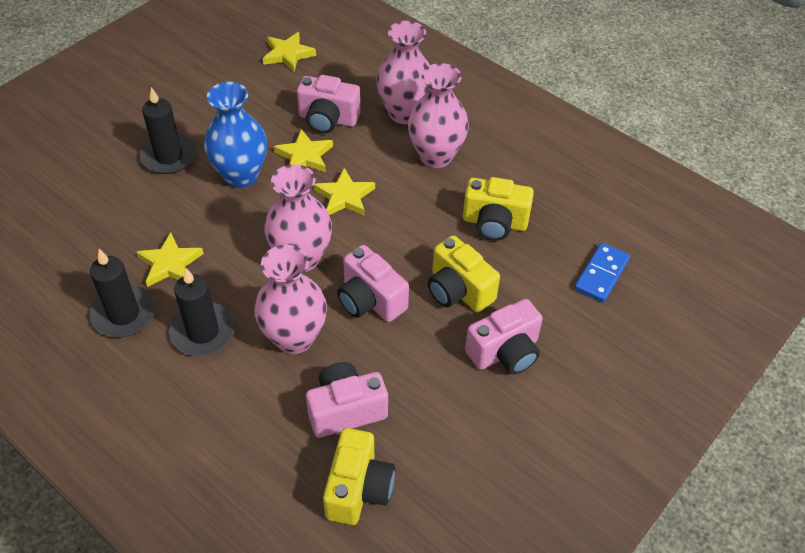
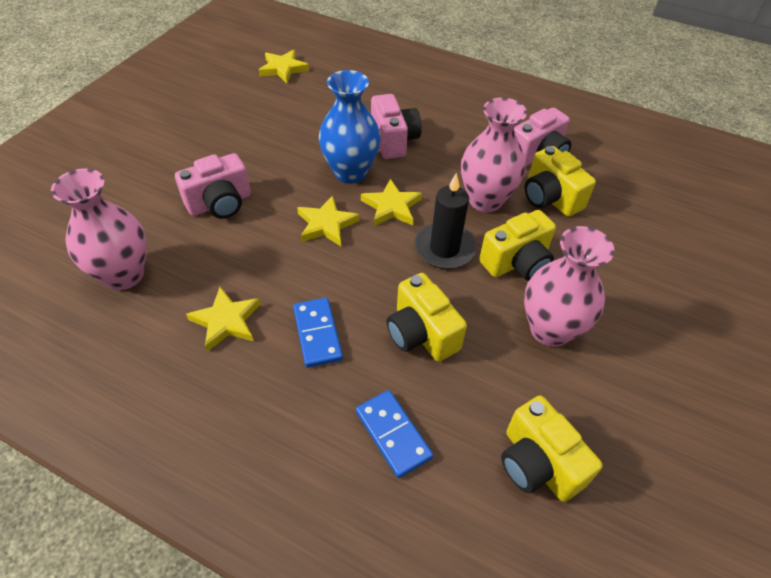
black candle: [89,249,155,337] [139,87,196,174] [169,268,235,356] = 3 -> [414,173,476,269] = 1
blue domino: [574,243,630,302] = 1 -> [293,298,343,368] [356,390,433,478] = 2
pink camera: [297,75,360,134] [306,362,388,438] [337,245,409,322] [465,299,543,375] = 4 -> [175,153,251,219] [371,94,422,159] [514,108,571,167] = 3
pink vase: [254,245,327,354] [264,164,332,272] [377,21,430,124] [408,63,469,168] = 4 -> [51,168,147,290] [461,98,527,212] [524,226,615,347] = 3
yellow camera: [323,428,395,525] [428,236,500,312] [463,177,534,241] = 3 -> [386,273,467,362] [479,210,556,281] [501,395,602,502] [525,146,596,217] = 4

